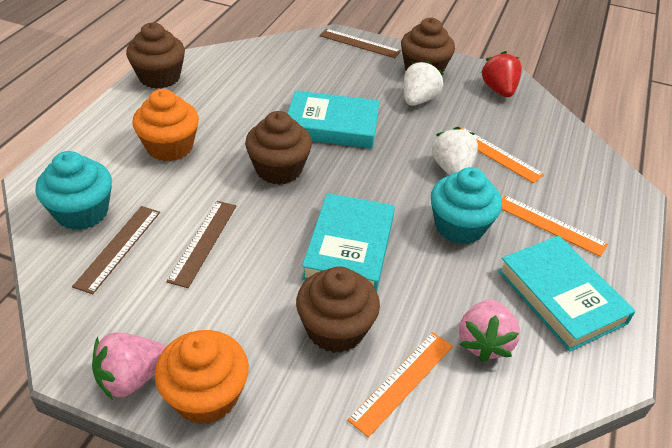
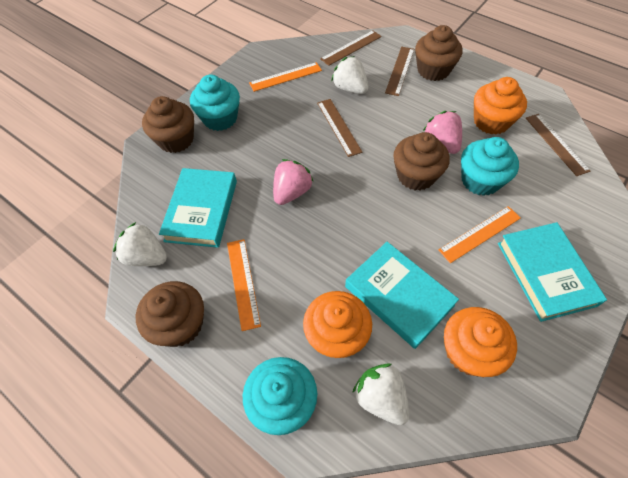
brown ruler: [72,206,160,294] [167,201,236,288] [319,29,401,58] = 3 -> [317,99,362,157] [320,30,382,66] [385,47,414,96] [526,114,590,176] = 4
orange cupcake: [133,89,199,162] [155,330,249,424] = 2 -> [303,291,372,358] [444,307,517,377] [474,77,527,135] = 3
red strawberry: [481,51,522,97] = 1 -> none = 0
turquoise cupcake: [35,151,112,230] [431,167,502,244] = 2 -> [190,75,240,131] [243,357,317,435] [461,137,519,196] = 3
white strawberry: [403,61,444,106] [432,127,478,175] = 2 -> [113,222,167,266] [331,56,369,94] [352,364,409,425] = 3

